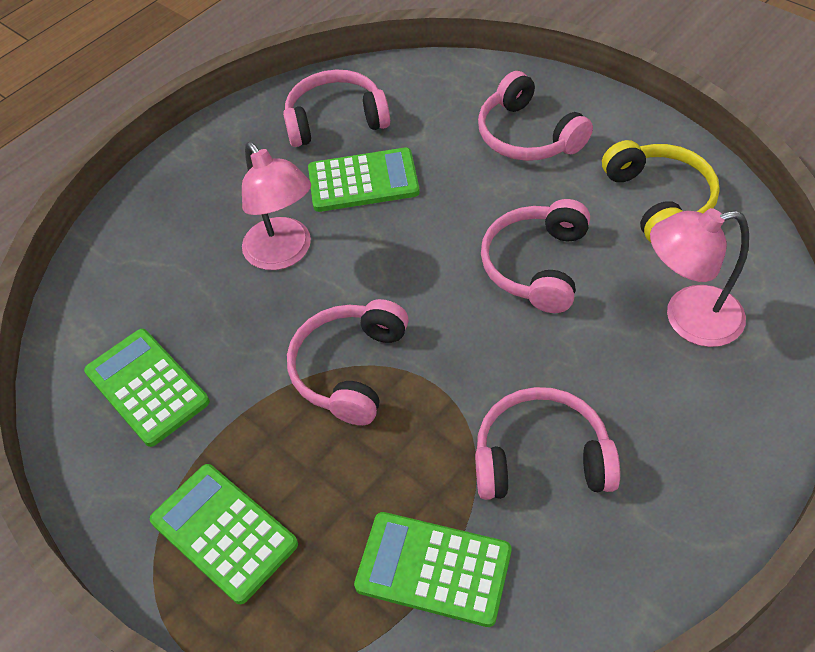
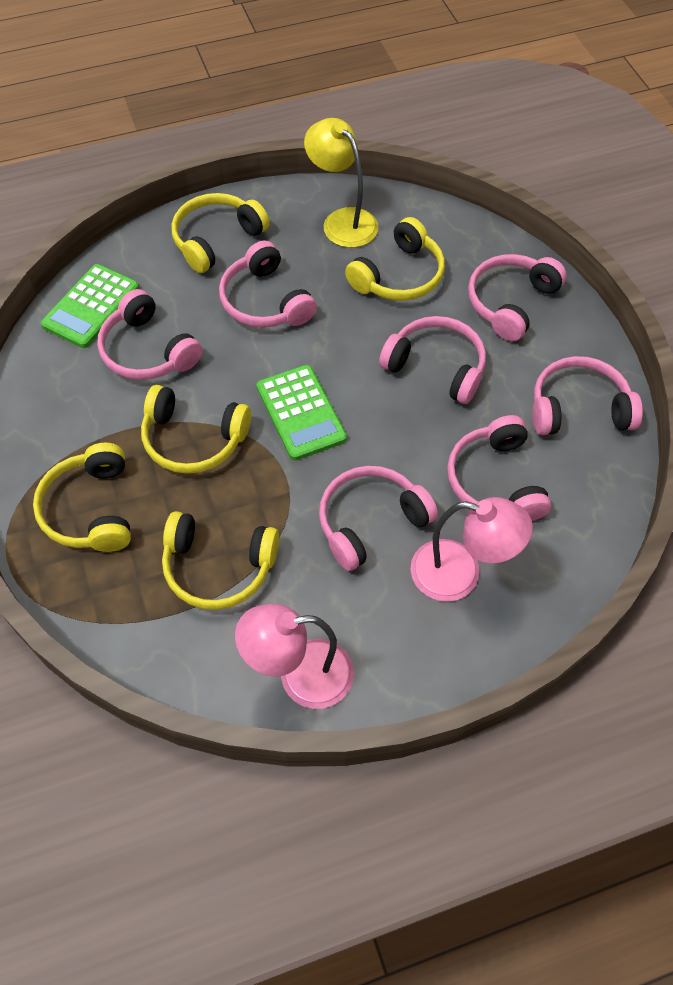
green calculator: [84,329,210,447] [150,464,298,604] [308,147,420,212] [354,512,512,627] = 4 -> [41,264,139,348] [256,365,347,461] = 2
pink headphones: [283,70,390,147] [287,299,409,425] [475,387,620,500] [478,71,593,161] [481,199,590,313] = 5 -> [97,289,202,380] [219,241,317,328] [319,466,438,571] [379,316,486,404] [447,415,551,521] [468,254,567,341] [533,356,643,435] = 7
yellow headphones: [602,140,720,242] = 1 -> [33,443,131,552] [141,385,251,474] [162,511,279,610] [172,193,270,273] [345,217,445,301] = 5
yellow lamp: none = 0 -> [304,118,379,248] = 1

